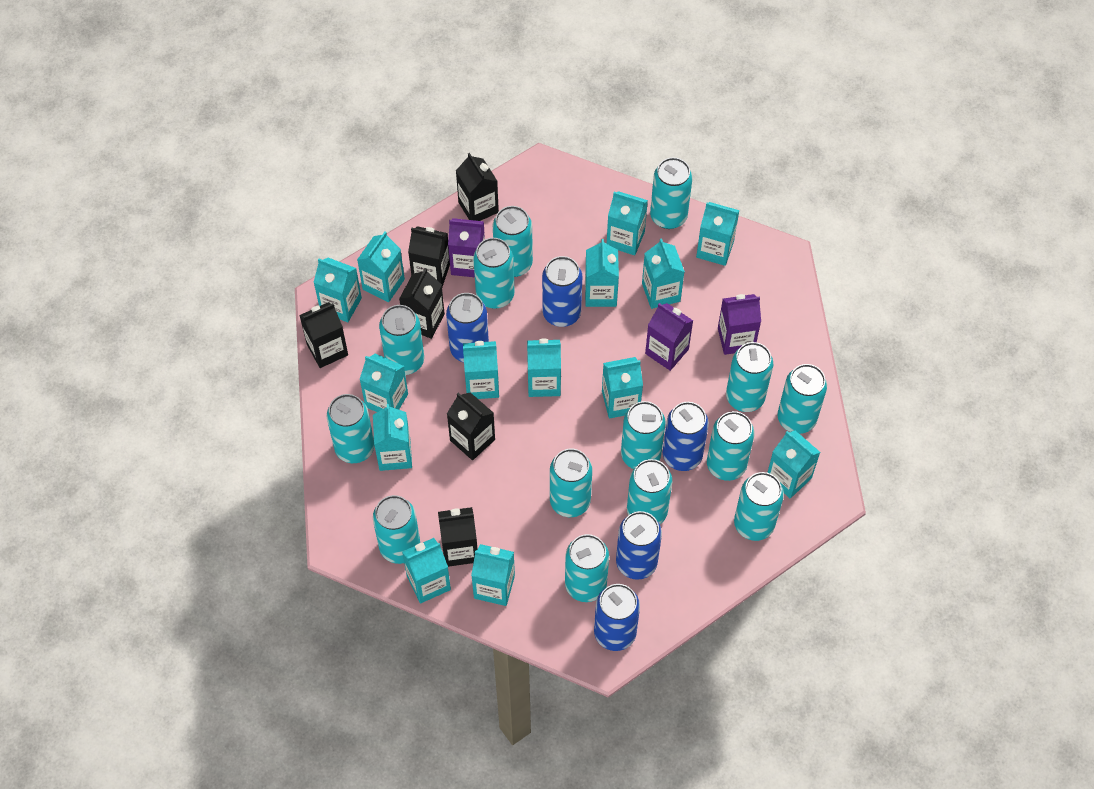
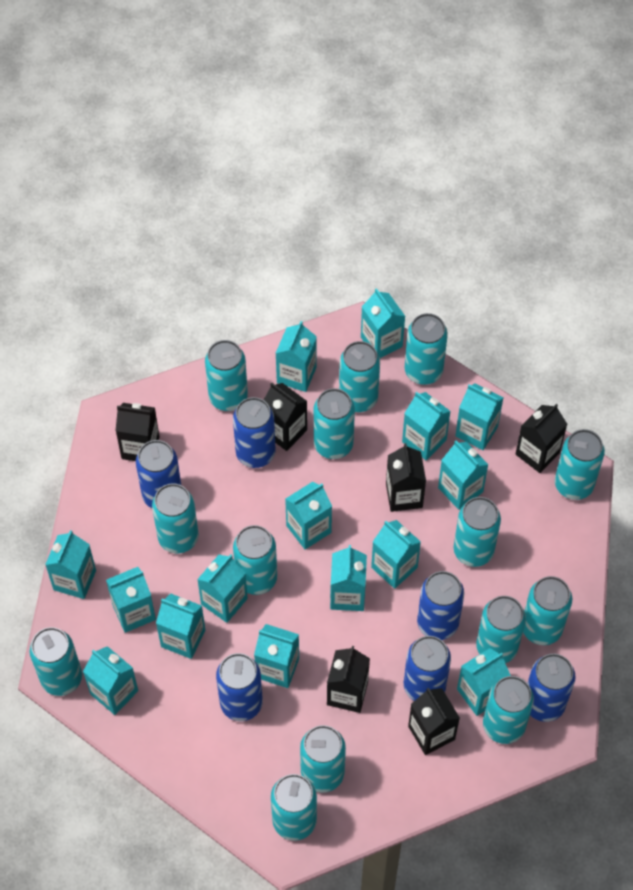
blue can: [446,293,489,362] [542,256,582,327] [594,584,640,651] [616,511,662,580] [663,402,709,471] = 5 -> [136,440,181,508] [216,653,263,721] [233,397,276,468] [404,636,451,701] [417,571,464,640] [527,654,576,722] = 6
purple carton: [448,218,485,277] [645,303,693,371] [718,294,761,355] = 3 -> none = 0
turquoise carton: [313,258,362,322] [357,232,405,302] [359,354,408,412] [373,404,412,471] [402,538,451,603] [463,341,499,399] [471,544,515,606] [527,338,561,397] [585,239,619,307] [602,357,643,419] [607,191,648,255] [642,238,685,309] [696,202,740,266] [767,431,820,498] = 14 -> [45,530,96,599] [83,646,138,715] [106,567,156,633] [156,593,205,659] [197,554,248,623] [254,624,299,688] [276,321,317,392] [285,482,332,549] [330,545,367,611] [361,288,405,358] [371,520,421,589] [402,392,451,460] [438,441,489,510] [455,383,503,450] [457,648,511,716] = 15

